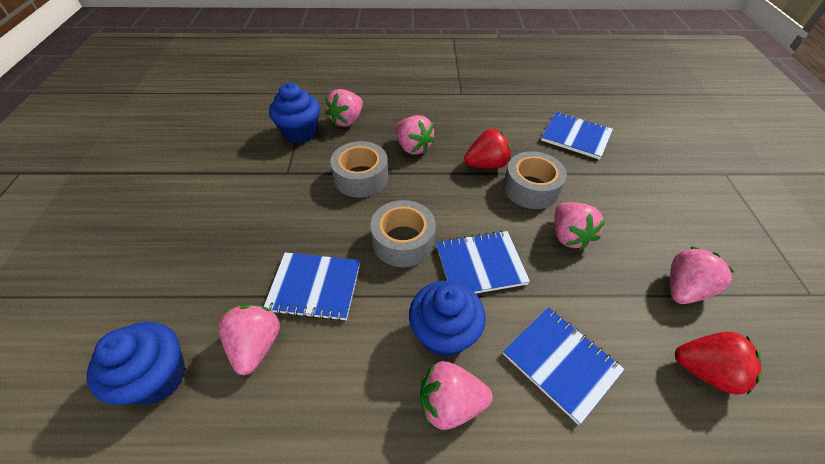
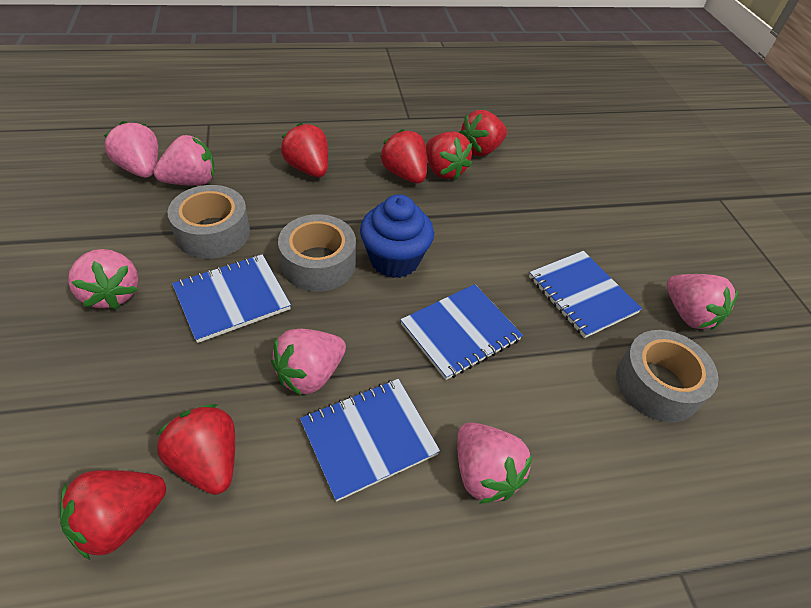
blue cupcake: [87,322,186,405] [269,83,320,144] [409,281,486,357] = 3 -> [360,194,434,278] = 1
red strawberry: [464,128,511,169] [675,332,762,395] = 2 -> [60,470,166,560] [156,404,235,495] [281,123,328,177] [380,129,427,183] [426,132,472,179] [459,110,507,156] = 6

